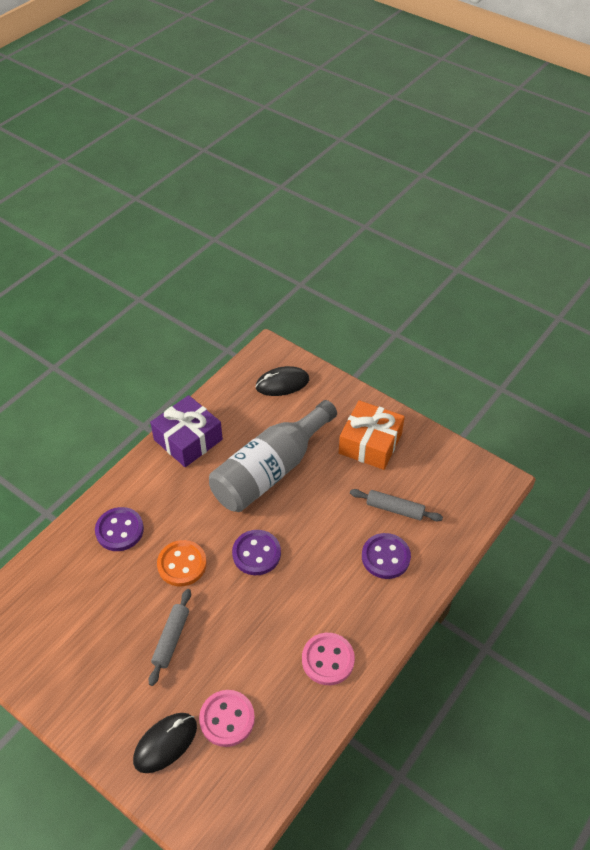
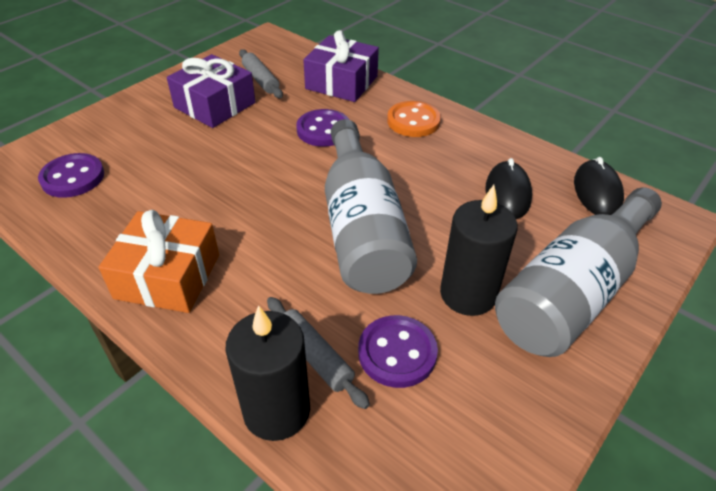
black candle: none = 0 -> [226,305,310,441] [440,185,518,316] = 2
grey bottle: [209,400,337,512] = 1 -> [325,119,417,294] [495,188,662,357] = 2
pink button: [199,690,255,747] [302,633,355,685] = 2 -> none = 0
purple gift: [150,395,223,467] = 1 -> [167,54,255,128] [303,30,379,102] = 2

